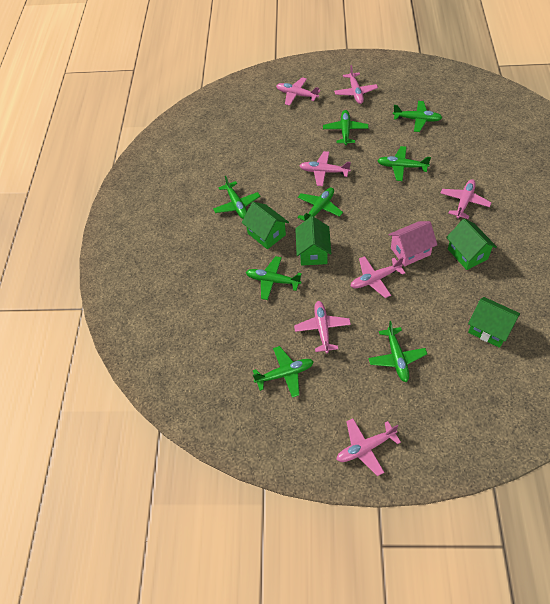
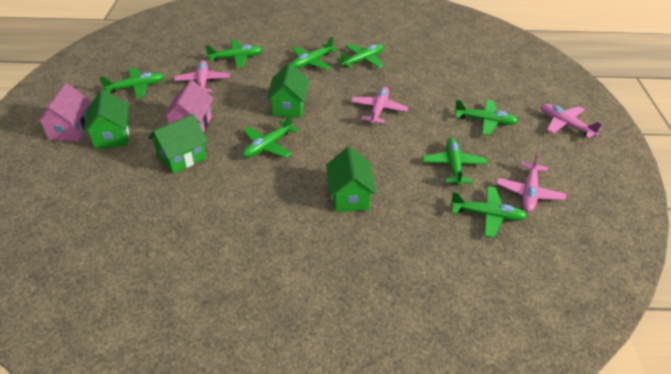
pink house: [388,221,437,266] = 1 -> [35,83,91,142] [162,80,214,133] = 2
pink plane: [276,77,320,106] [294,301,351,353] [300,151,351,186] [334,65,378,104] [336,419,401,476] [351,256,405,298] [440,179,492,219] = 7 -> [174,60,230,92] [351,87,408,124] [496,153,566,212] [541,104,602,138] = 4

